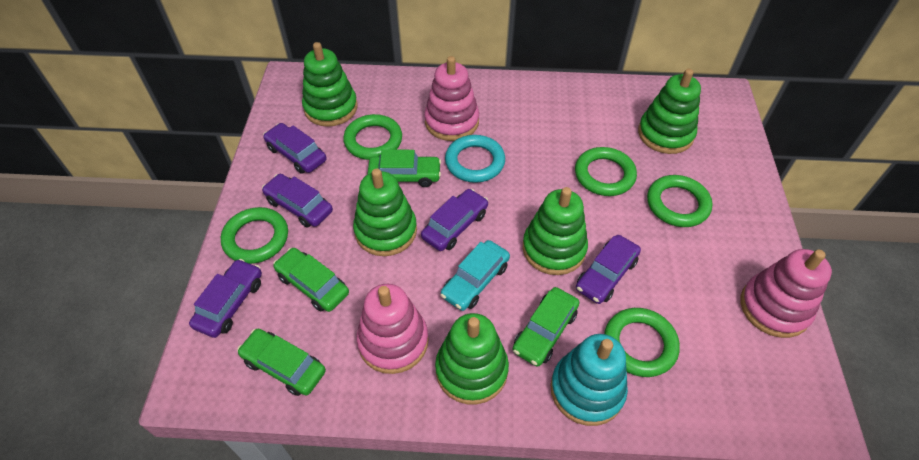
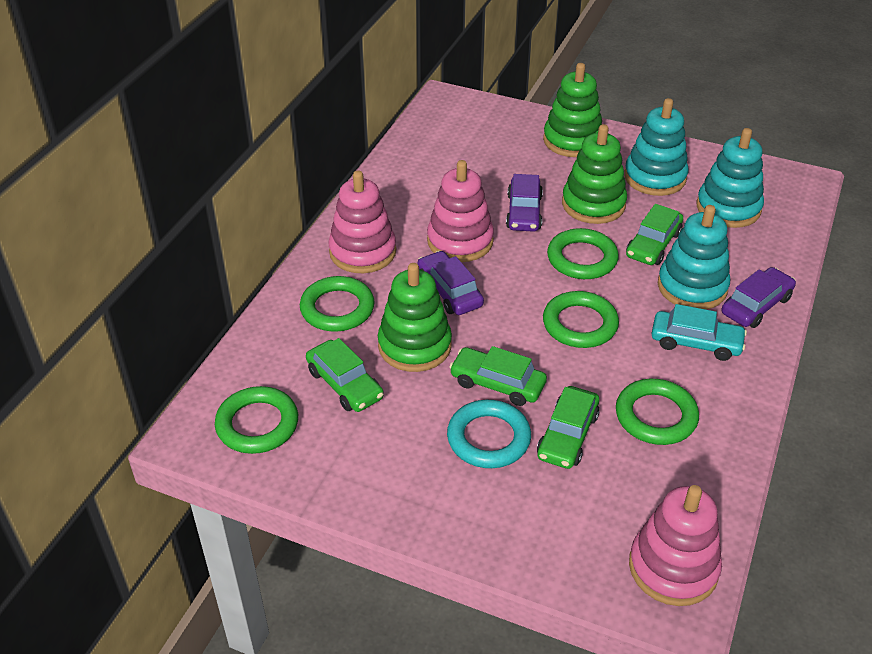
green stacking toy: [302,42,358,127] [353,168,417,256] [435,313,509,404] [523,187,588,275] [638,69,701,154] = 5 -> [378,263,452,372] [543,63,602,157] [562,124,627,224] = 3
purple car: [189,259,262,338] [262,174,333,228] [263,123,326,174] [421,189,488,251] [576,235,641,304] = 5 -> [418,251,484,315] [506,174,543,232] [722,267,796,328] = 3
turquoise stacking toy: [550,334,628,426] = 1 -> [624,98,688,196] [658,205,730,309] [697,128,764,228] = 3

